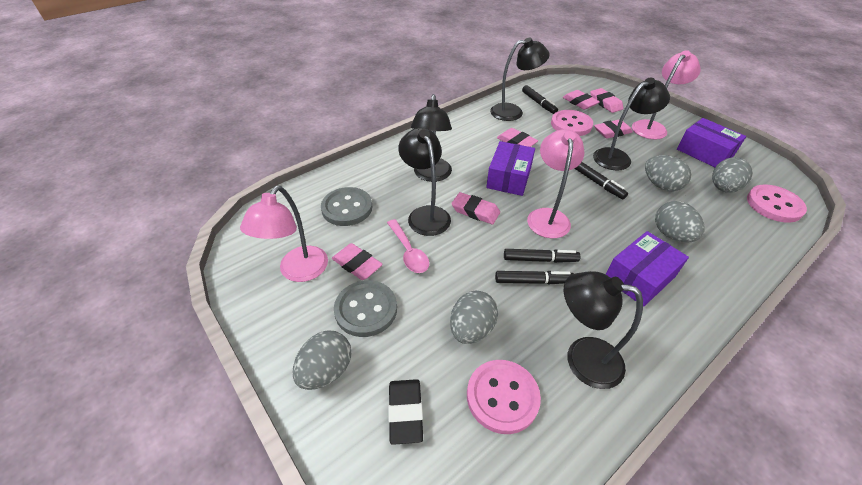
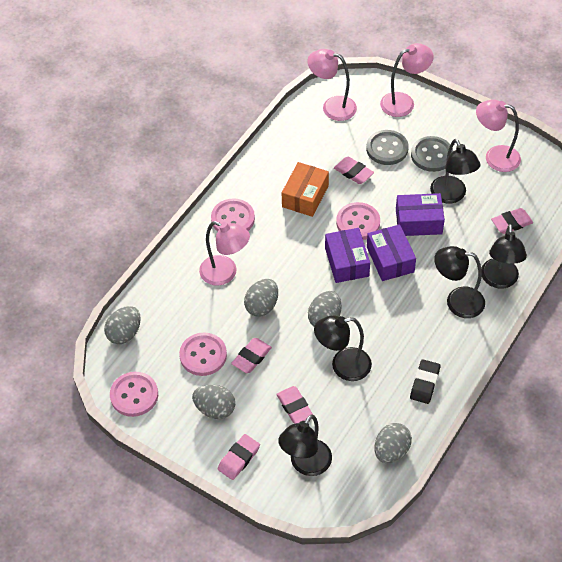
black marker: [495,271,574,284] [504,249,580,263] [522,85,558,114] [574,162,628,199] = 4 -> none = 0
orange box: none = 0 -> [282,162,329,217] = 1
pink button: [467,360,541,434] [551,110,593,136] [747,184,807,223] = 3 -> [110,372,158,417] [179,332,227,376] [211,198,255,232] [336,202,380,240] = 4
pink eraser: [332,243,383,280] [451,192,500,224] [497,128,538,147] [563,90,600,110] [590,88,624,113] [594,119,633,139] = 6 -> [218,434,260,480] [231,338,272,373] [276,386,313,424] [334,157,374,184] [491,208,533,234] = 5
pink lamp: [240,186,328,282] [527,129,584,238] [632,50,701,139] = 3 -> [199,221,250,286] [307,49,357,121] [380,43,434,117] [476,99,521,172] = 4
pink spoon: [387,219,429,273] = 1 -> none = 0

